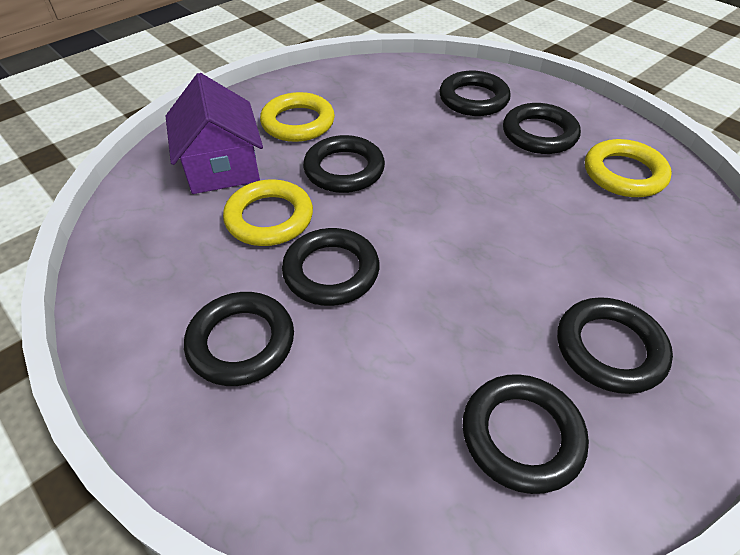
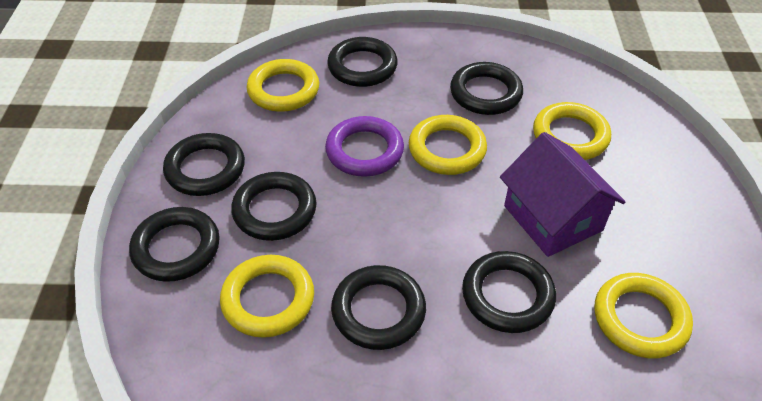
purple ring: none = 0 -> [325,116,404,177] = 1
yellow ring: [223,179,313,246] [260,92,335,142] [585,139,672,197] = 3 -> [220,255,314,338] [247,59,319,112] [409,115,487,175] [533,102,611,160] [595,273,693,358] = 5

